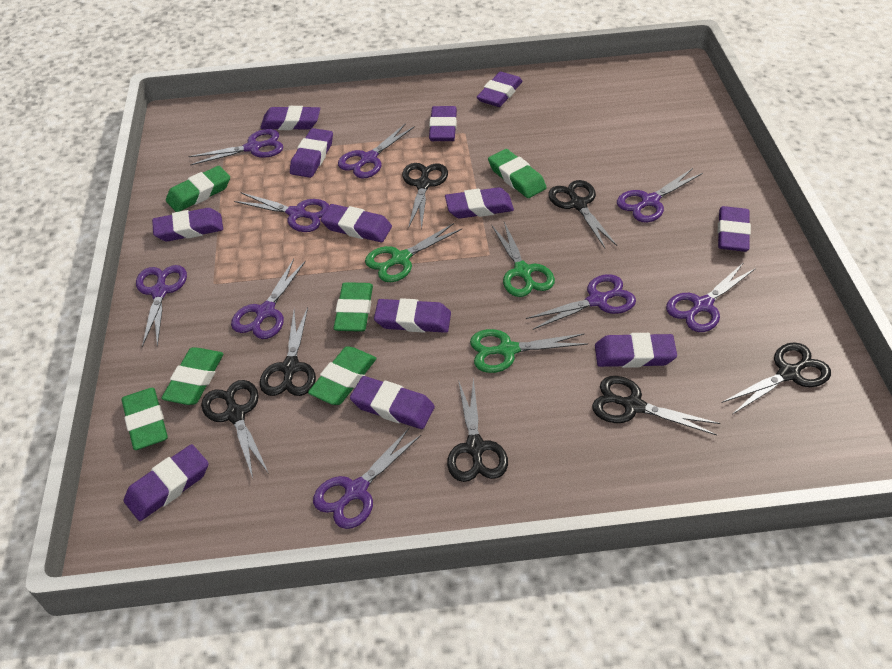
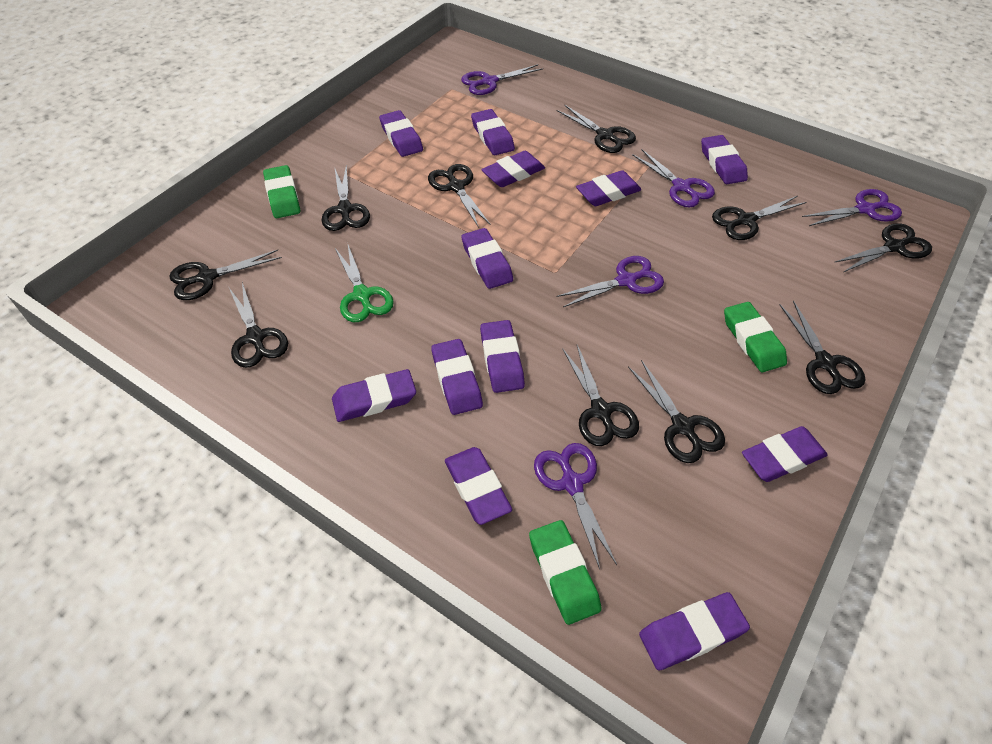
black scissors: [201,380,269,478] [260,307,316,396] [402,163,448,229] [447,377,508,482] [548,180,617,248] [592,376,720,435] [721,342,831,415] = 7 -> [169,250,282,300] [229,282,288,368] [321,165,370,231] [428,164,491,228] [557,105,636,153] [562,345,639,446] [628,360,725,463] [712,196,806,240] [780,300,866,394] [834,223,932,272] = 10
green eraser: [122,388,168,450] [161,347,224,405] [166,166,230,212] [308,346,377,405] [334,282,373,332] [488,149,547,198] = 6 -> [263,165,300,218] [529,520,601,625] [724,302,787,372] = 3
green scissors: [365,223,462,282] [470,329,588,373] [491,222,555,297] = 3 -> [335,245,394,322] = 1
purple scissors: [136,265,187,347] [188,129,284,165] [231,259,306,339] [234,192,329,232] [313,428,421,529] [338,123,415,178] [526,274,636,330] [617,168,703,222] [666,262,756,332] = 9 -> [461,64,543,95] [534,443,617,569] [556,256,664,307] [632,149,715,207] [802,189,902,226] = 5

